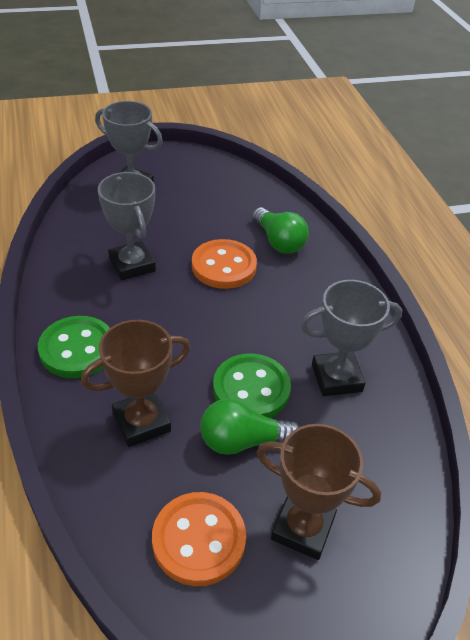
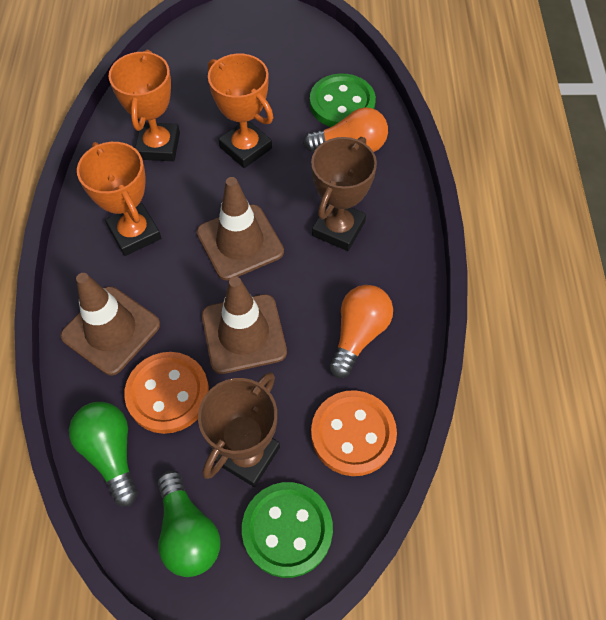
brown traffic cone: none = 0 -> [60,273,160,375] [197,177,284,281] [202,276,287,374] = 3
grey trophy: [95,101,163,182] [98,172,156,281] [300,280,402,396] = 3 -> none = 0
orange light bulb: none = 0 -> [303,107,388,152] [329,285,393,378] = 2
orange trophy: none = 0 -> [77,142,161,256] [109,50,180,161] [208,54,273,168] = 3

